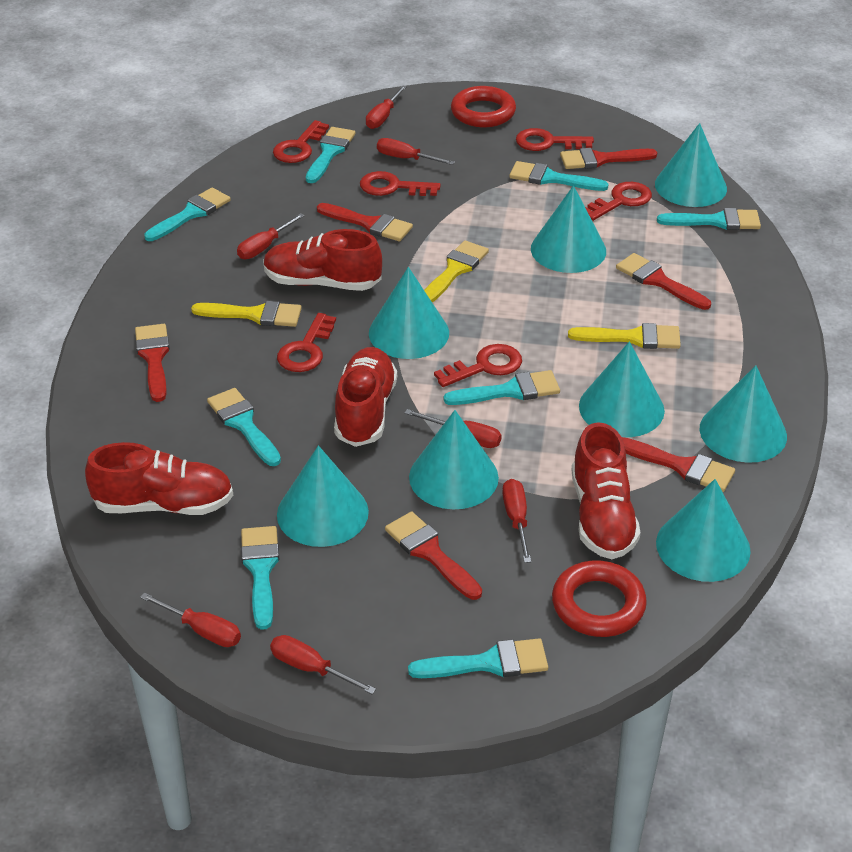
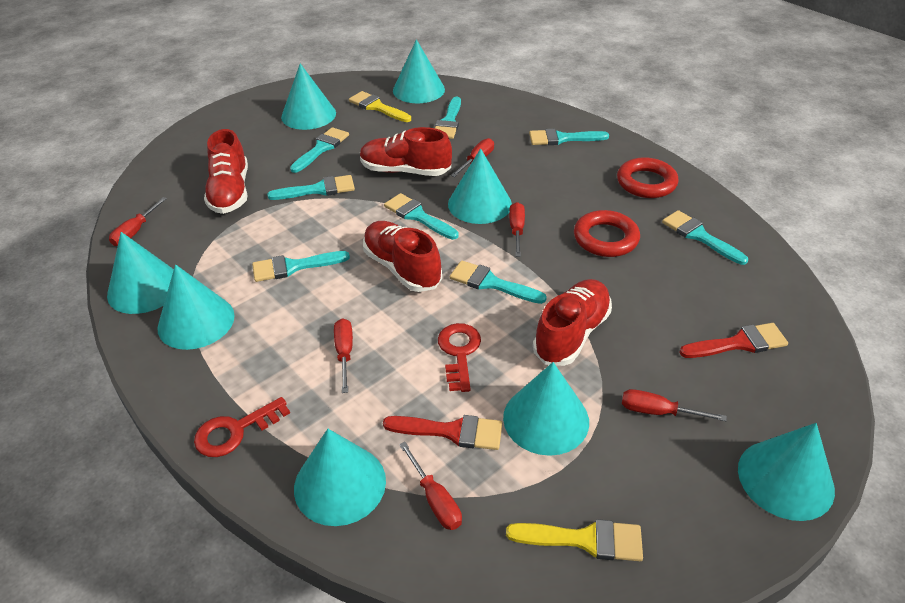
red brush: [135,324,170,402] [317,203,413,241] [385,512,482,600] [560,148,657,169] [616,253,711,310] [622,437,735,492] = 6 -> [383,415,502,450] [679,323,788,358] = 2
red key: [273,120,329,163] [277,313,336,372] [360,171,441,196] [434,344,522,387] [516,128,594,151] [585,182,652,221] = 6 -> [194,397,290,457] [438,323,481,392] = 2
red screwdriver: [140,592,241,647] [237,213,305,259] [270,635,376,694] [366,85,407,129] [377,138,455,165] [405,409,502,448] [502,479,531,563] = 7 -> [109,197,167,246] [334,318,353,393] [399,442,462,530] [451,138,494,177] [509,202,525,257] [622,389,727,421] = 6
yellow brush: [191,301,302,327] [424,240,489,302] [568,323,681,349] = 3 -> [349,91,411,122] [506,519,643,561] = 2

